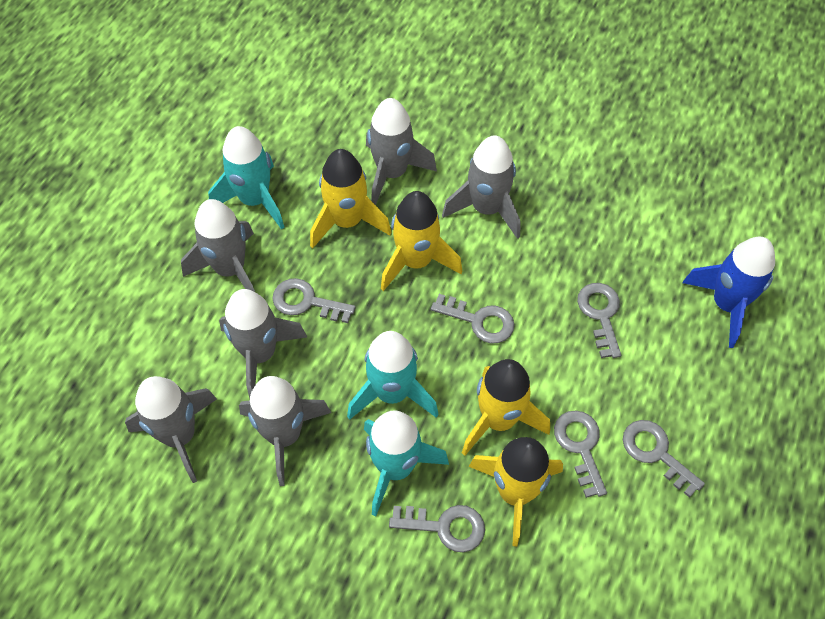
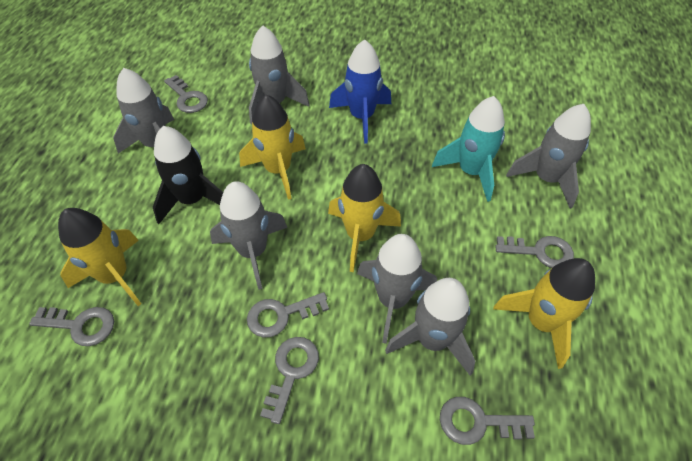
black rocket: none = 0 -> [153,126,223,224] = 1
turquoise rocket: [208,126,284,230] [347,331,438,420] [364,410,449,516] = 3 -> [432,96,505,202] = 1

